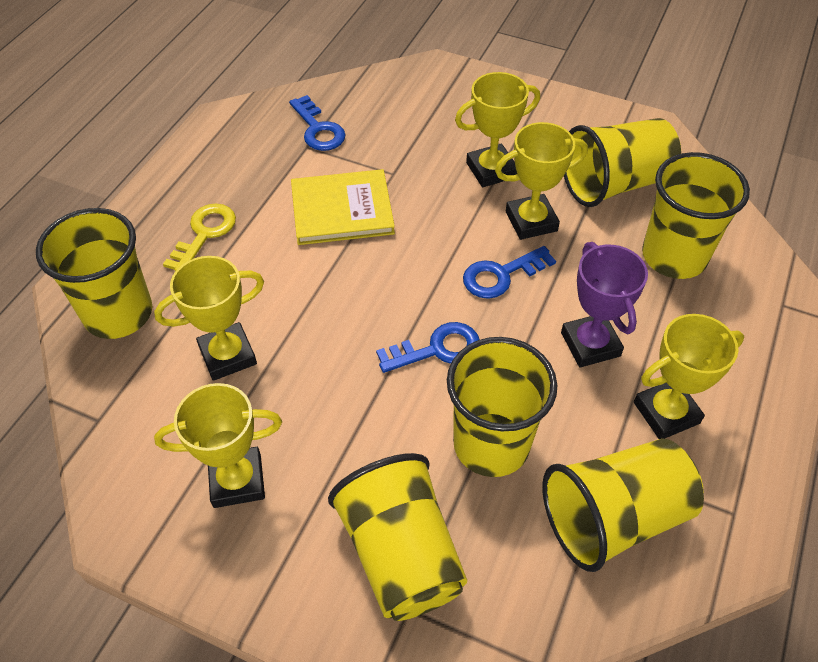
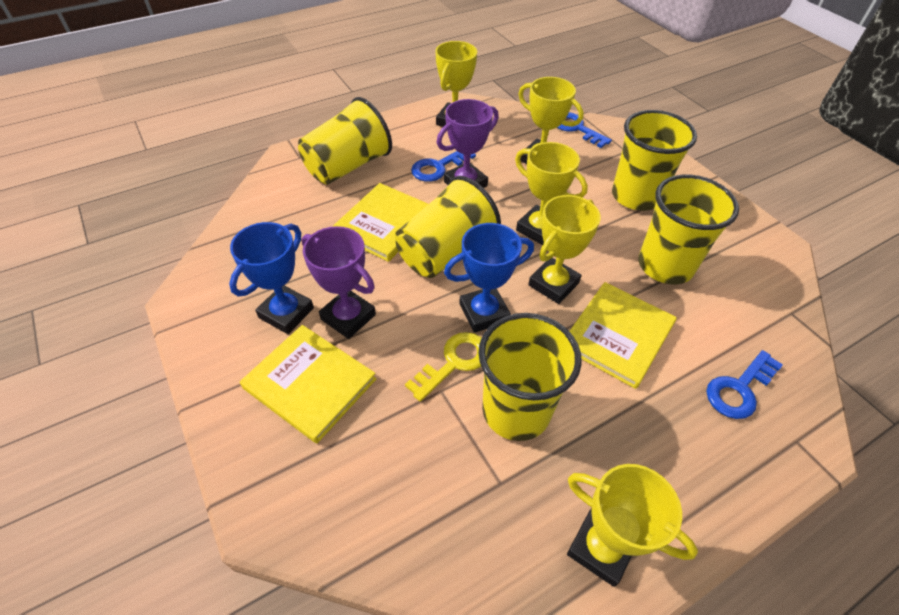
blue trophy: none = 0 -> [229,222,314,334] [444,223,534,333] = 2
purple trophy: [561,242,648,368] = 1 -> [302,226,376,339] [437,99,499,188] = 2
yellow book: [291,169,395,245] = 1 -> [240,325,376,443] [332,183,428,262] [569,282,677,389] = 3
yellow cup: [36,208,152,339] [328,453,468,621] [447,337,557,477] [542,439,704,572] [564,118,681,207] [642,152,750,279] = 6 -> [298,97,392,185] [395,176,501,278] [478,313,582,441] [612,110,697,211] [638,175,739,284] = 5

